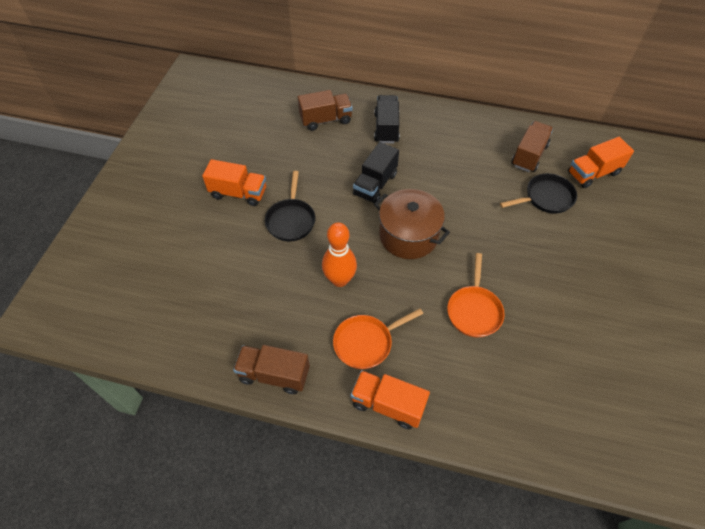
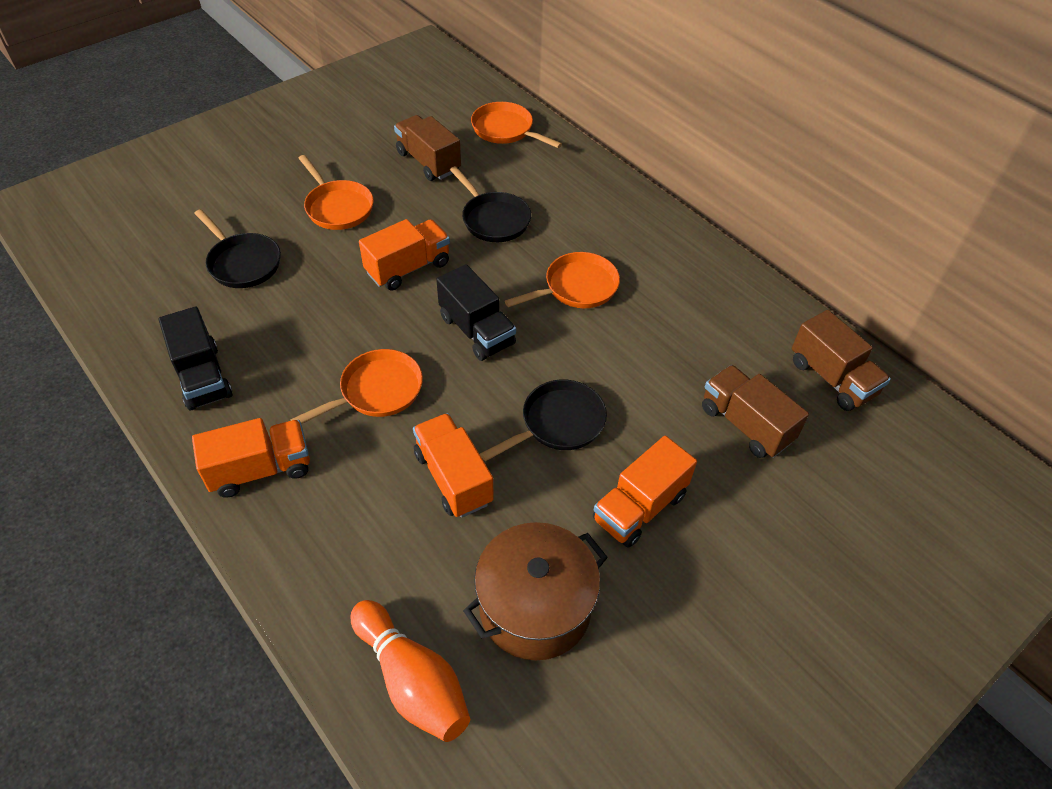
black pan: [265,171,315,241] [500,173,577,214] = 2 -> [194,209,281,288] [450,166,531,242] [480,380,607,461] = 3
orange pan: [333,308,423,369] [447,253,505,338] = 2 -> [291,349,423,424] [298,155,374,230] [471,102,562,148] [505,252,620,308] = 4
orange truck: [202,159,266,206] [351,370,430,429] [568,137,634,188] = 3 -> [192,418,310,498] [359,219,450,290] [413,413,494,518] [593,436,697,548] = 4

